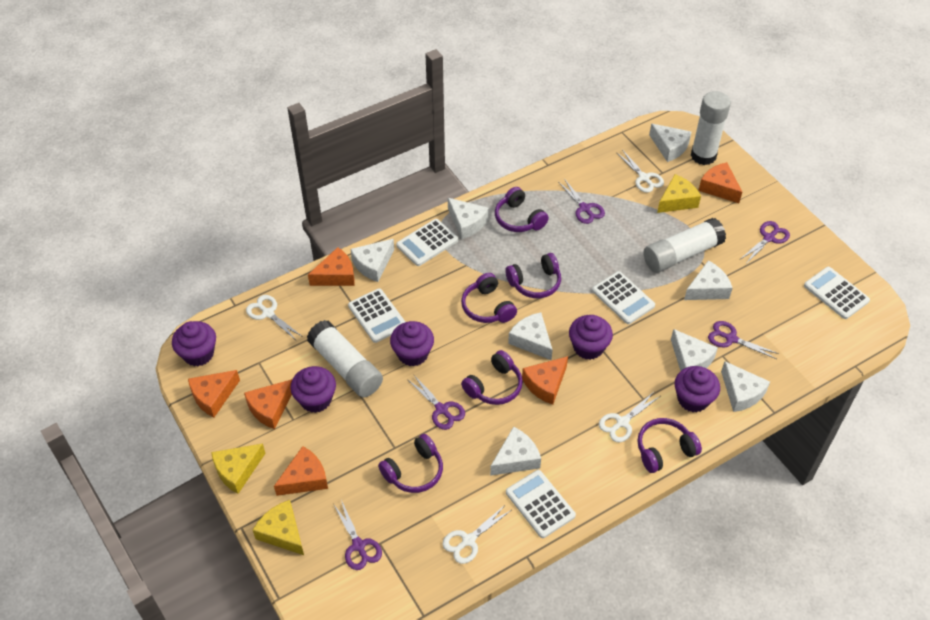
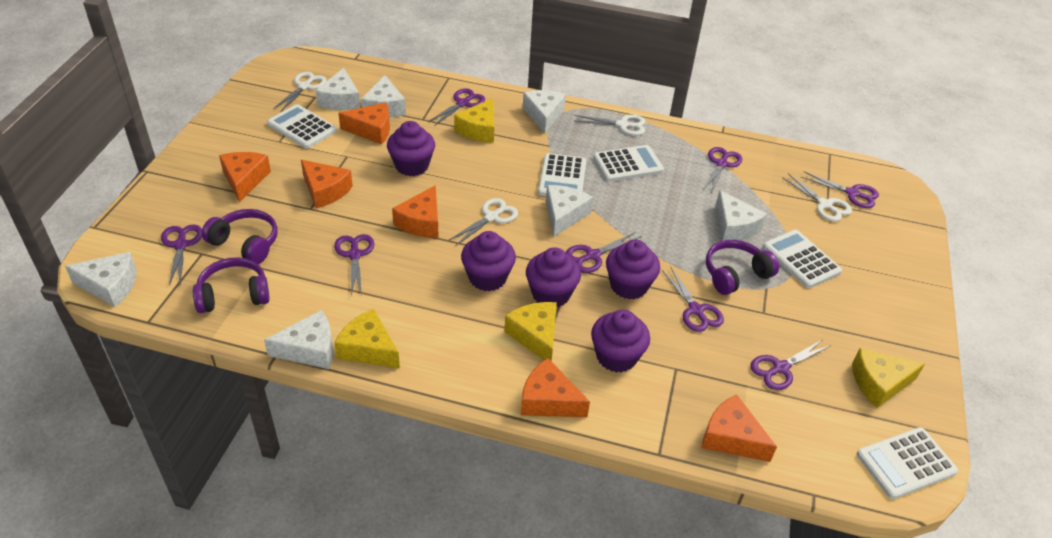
purple headphones: [378,434,443,493] [461,273,517,323] [461,350,523,405] [495,187,549,232] [505,253,561,298] [638,418,702,473] = 6 -> [193,257,270,313] [202,209,278,264] [706,240,779,295] = 3
purple scissors: [333,500,382,570] [407,374,465,430] [559,179,605,224] [708,321,779,359] [741,221,790,264] = 5 -> [161,224,202,286] [334,234,374,296] [428,89,485,126] [566,232,641,273] [662,268,724,332] [703,147,742,193] [750,339,831,390] [801,172,879,208] = 8
white cheese: [351,239,394,282] [448,198,489,239] [490,426,541,476] [508,312,553,360] [649,123,691,162] [671,329,718,371] [684,260,732,300] [721,361,770,412] = 8 -> [65,252,136,307] [264,310,333,369] [315,68,360,110] [361,75,406,117] [523,90,566,134] [546,185,593,237] [715,190,767,241] = 7
white glue stick: [307,320,383,397] [644,218,726,273] [691,91,731,165] = 3 -> none = 0
yellow cheese: [211,443,266,494] [253,500,304,555] [657,174,701,213] = 3 -> [335,309,400,368] [454,98,494,143] [504,302,557,361] [852,348,925,408] = 4

